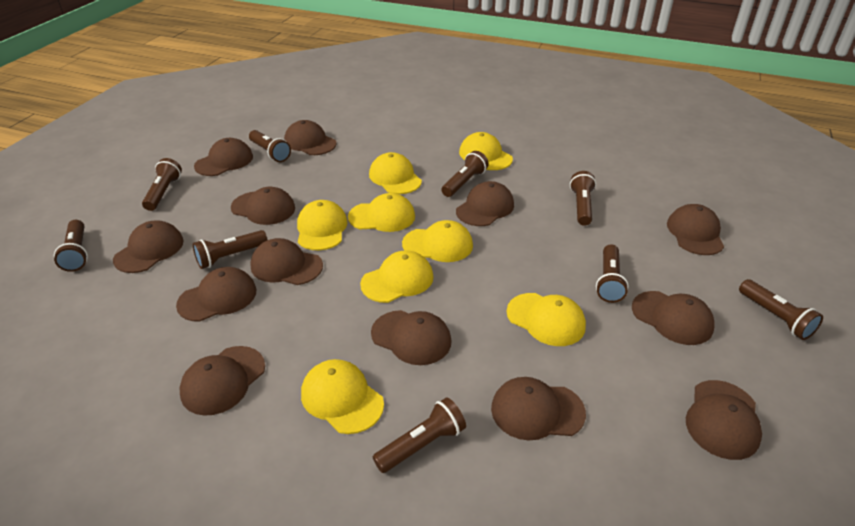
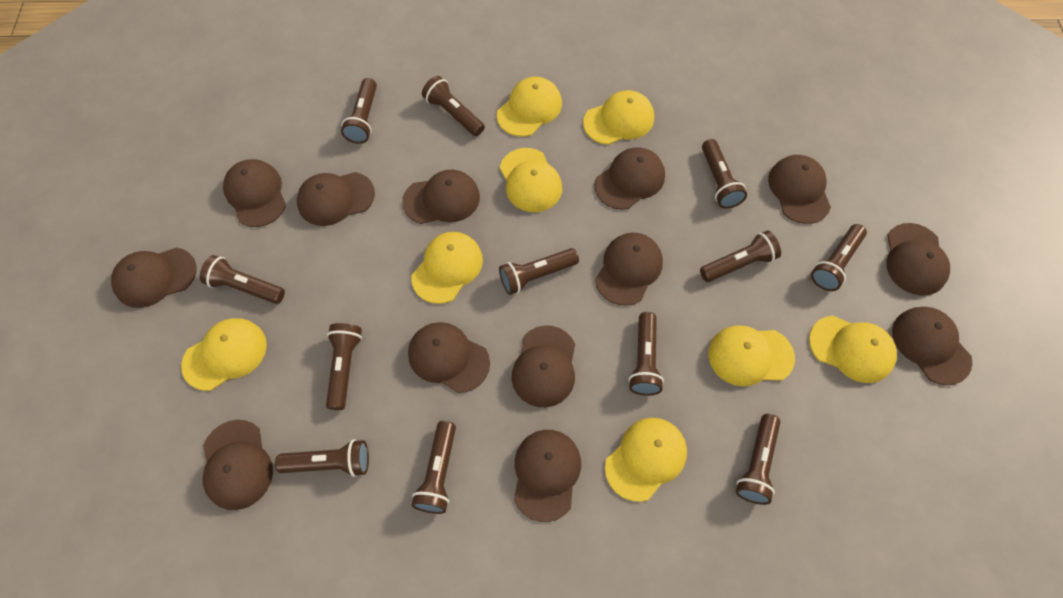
brown flashlight: [54,220,88,272] [142,158,182,211] [193,230,267,269] [249,130,291,162] [373,397,466,473] [442,151,489,197] [570,171,596,226] [596,244,629,303] [739,279,823,340] = 9 -> [200,255,285,304] [275,439,369,477] [326,323,362,410] [341,78,377,144] [411,421,456,514] [422,76,485,136] [499,248,579,295] [628,312,664,396] [700,231,781,282] [702,139,747,209] [736,414,780,505] [811,224,867,291] = 12

